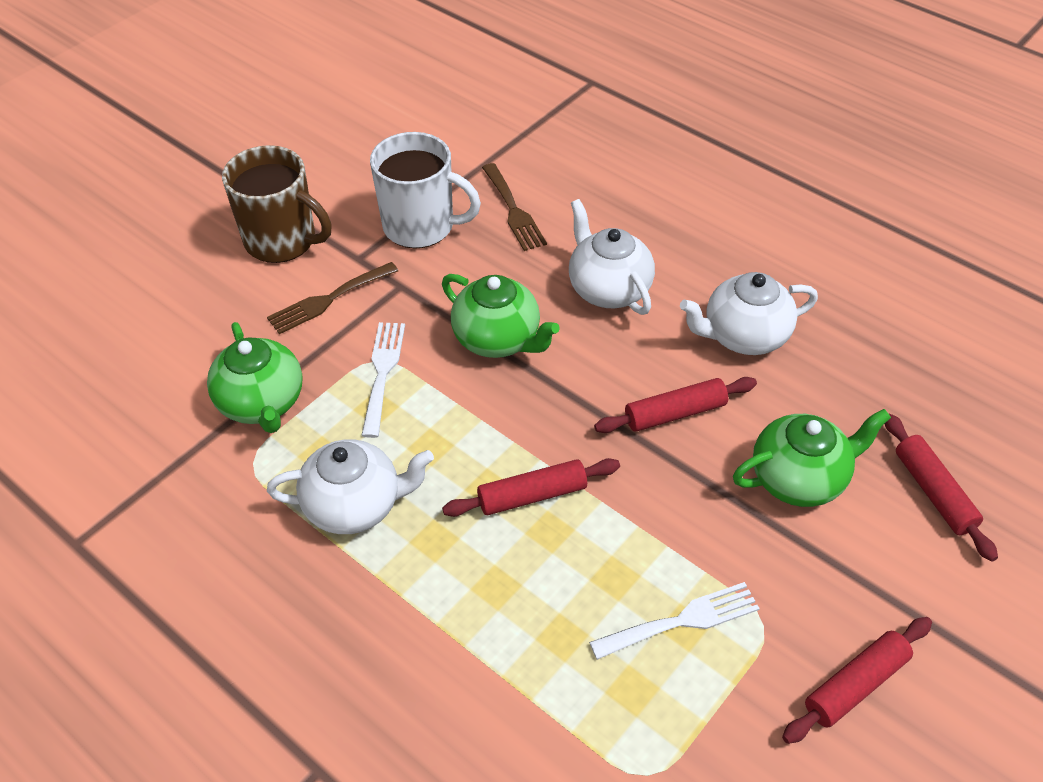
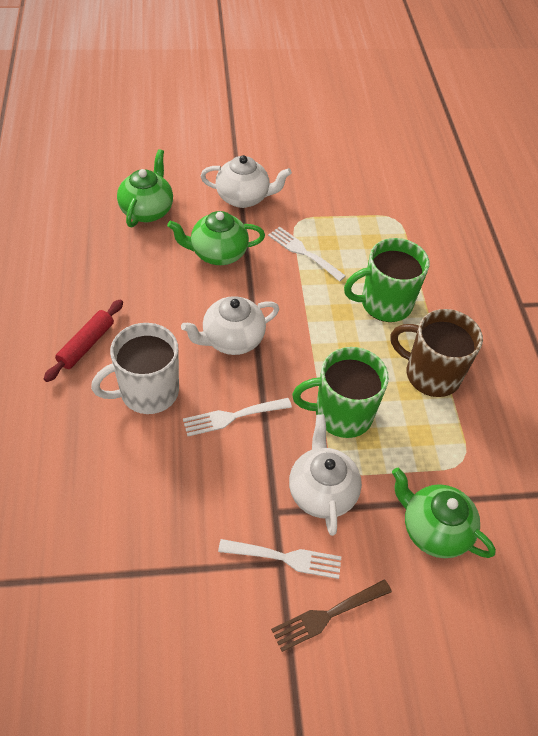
brown fork: [267,262,398,334] [482,163,547,251] = 2 -> [271,579,392,652] = 1
green mug: none = 0 -> [292,347,389,438] [344,238,429,322] = 2
red rolling pin: [442,458,620,517] [594,377,757,433] [782,617,932,744] [885,413,998,562] = 4 -> [44,300,123,382] = 1
white fork: [361,322,405,438] [589,582,760,660] = 2 -> [183,398,292,436] [218,539,342,579] [268,226,346,282] = 3

